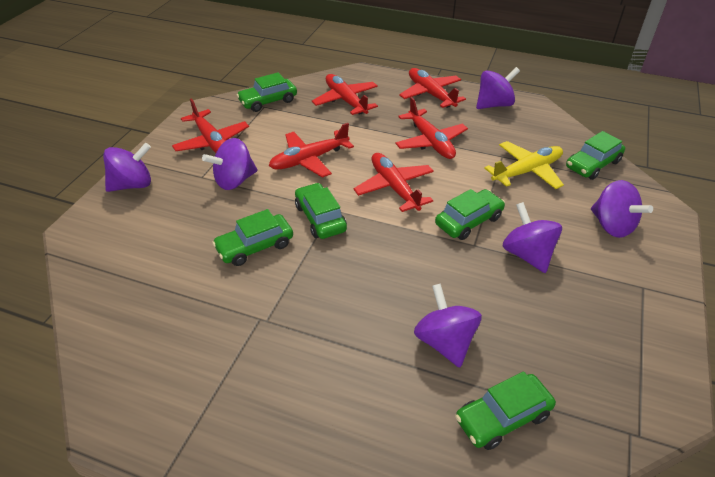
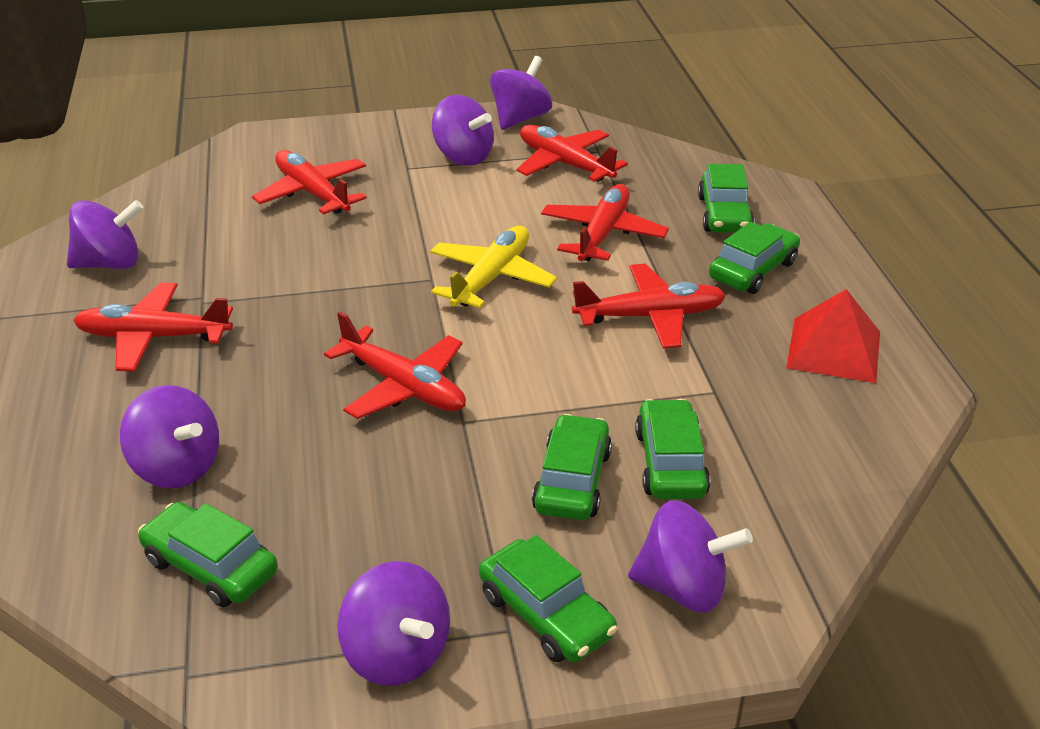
red pyramid: none = 0 -> [786,289,880,383] = 1

